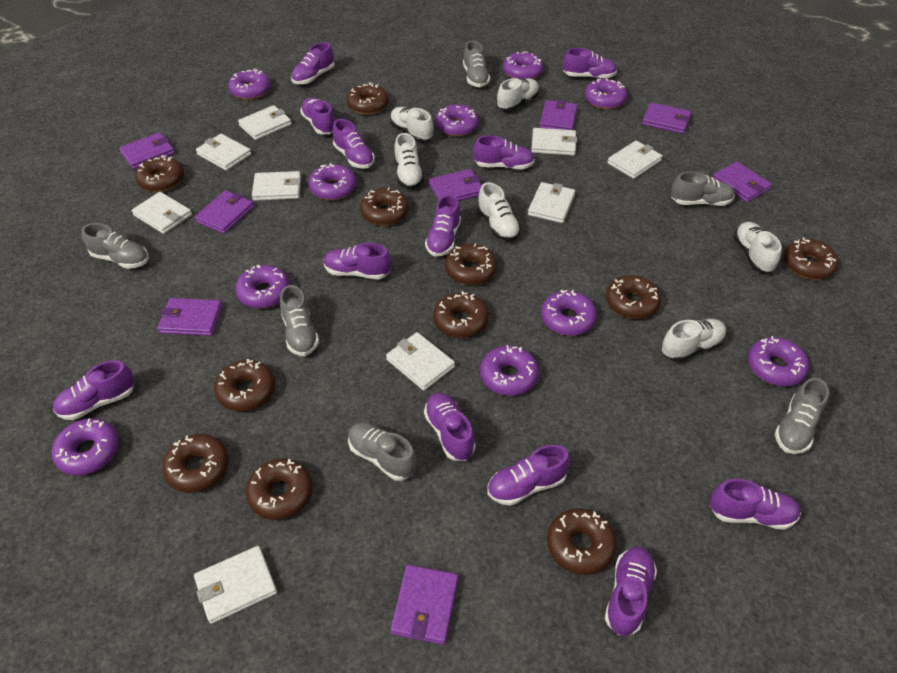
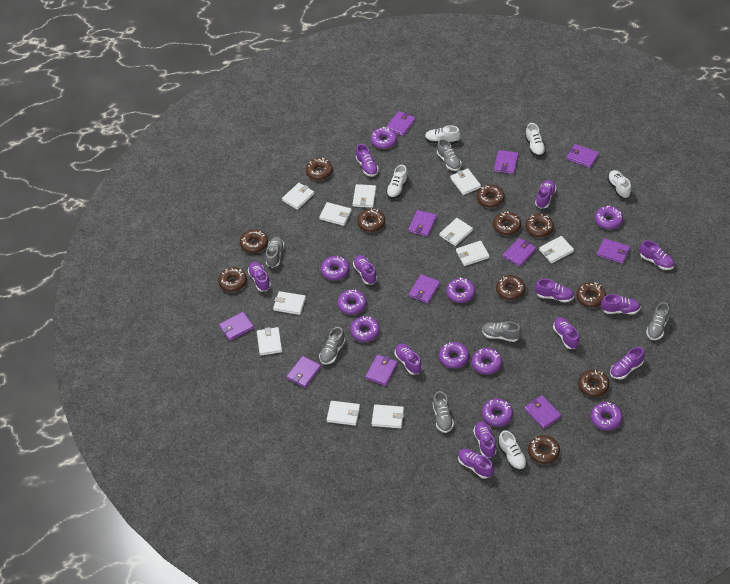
purple wallet: [119,132,175,169] [158,298,222,336] [195,191,254,234] [391,565,458,645] [429,169,482,201] [539,100,577,130] [642,102,691,134] [713,161,772,202] = 8 -> [219,312,254,341] [286,356,321,388] [365,354,398,386] [386,111,415,136] [408,210,437,237] [409,274,440,304] [494,150,518,174] [503,238,536,267] [524,395,561,429] [566,144,599,168] [597,238,630,264] = 11
white shoe: [390,107,434,142] [394,133,424,189] [477,182,521,241] [497,78,539,111] [661,319,727,362] [734,222,782,274] = 6 -> [386,165,408,199] [425,125,461,144] [498,430,527,471] [525,123,546,157] [607,170,631,198] = 5
white wallet: [132,192,192,234] [194,546,277,624] [196,134,251,171] [238,105,292,140] [252,171,301,201] [386,332,455,391] [528,182,575,223] [531,128,577,156] [607,141,662,179] = 9 -> [257,327,282,356] [273,291,306,315] [282,183,314,210] [319,202,352,226] [327,401,360,426] [353,184,376,208] [372,404,404,428] [439,218,473,246] [450,168,481,195] [456,241,489,266] [539,236,574,263] = 11

